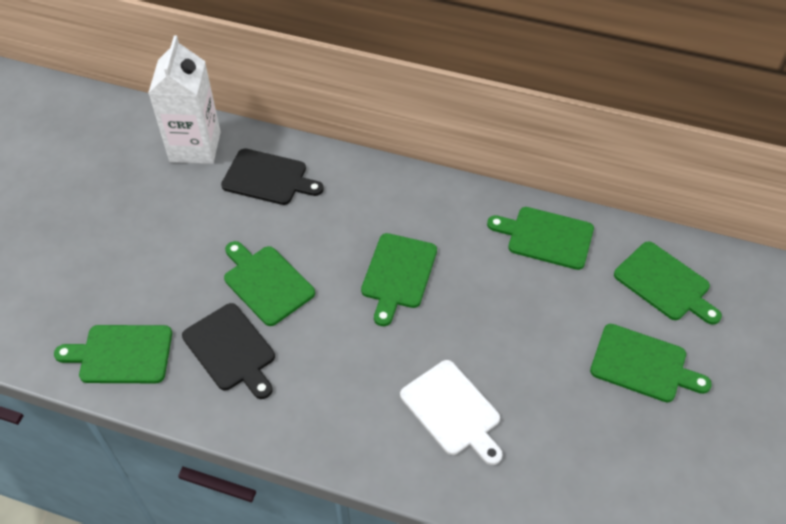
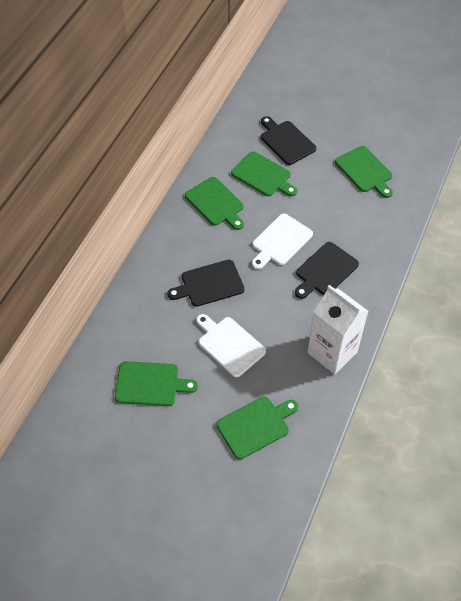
black cutting board: [182,303,275,399] [221,148,324,205] = 2 -> [167,260,245,307] [261,116,316,165] [295,242,359,299] = 3
green cutting board: [54,325,172,383] [224,241,315,326] [361,233,437,326] [487,207,594,270] [590,324,712,402] [614,242,722,325] = 6 -> [115,361,198,406] [185,177,244,230] [216,397,298,459] [231,152,297,196] [335,146,393,198] = 5
white cutting board: [400,360,503,465] = 1 -> [196,314,266,377] [252,214,313,269] = 2

